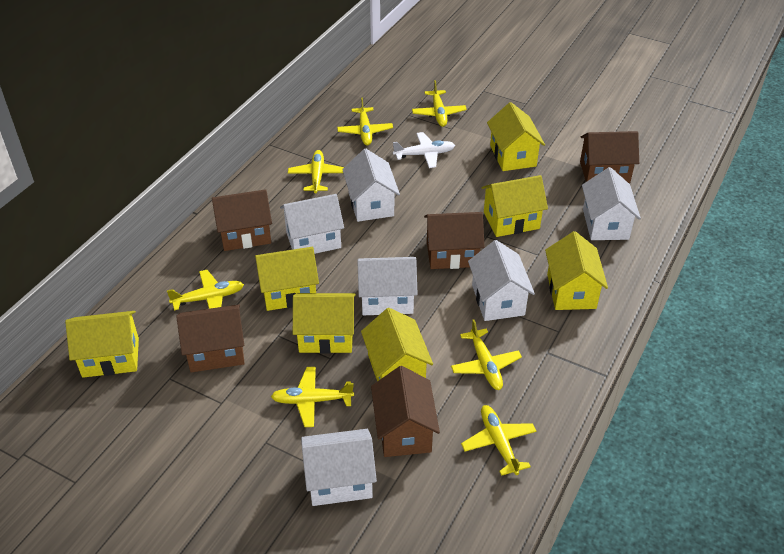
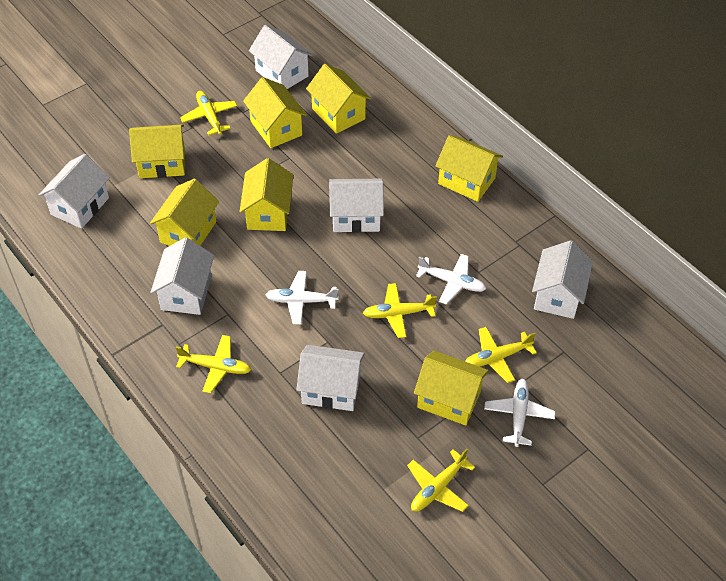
brown house: [176,305,245,372] [212,189,272,251] [371,366,440,457] [424,212,485,269] [580,131,639,183] = 5 -> none = 0
white plane: [393,132,455,168] = 1 -> [266,271,339,325] [416,254,486,305] [484,379,555,447] = 3
yellow plane: [167,270,244,311] [271,367,354,427] [288,150,344,193] [337,97,393,145] [412,80,467,127] [451,320,522,390] [461,405,536,476] = 7 -> [176,335,251,393] [180,91,237,135] [363,283,437,338] [407,448,475,512] [465,327,537,383] = 5

